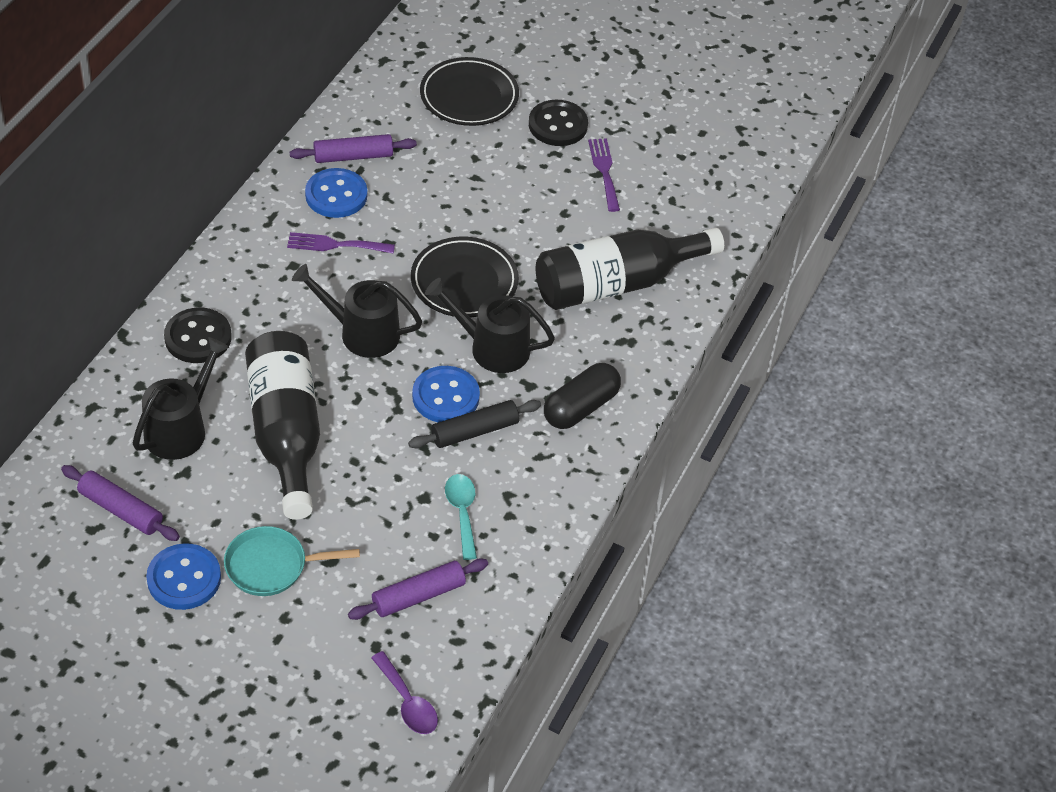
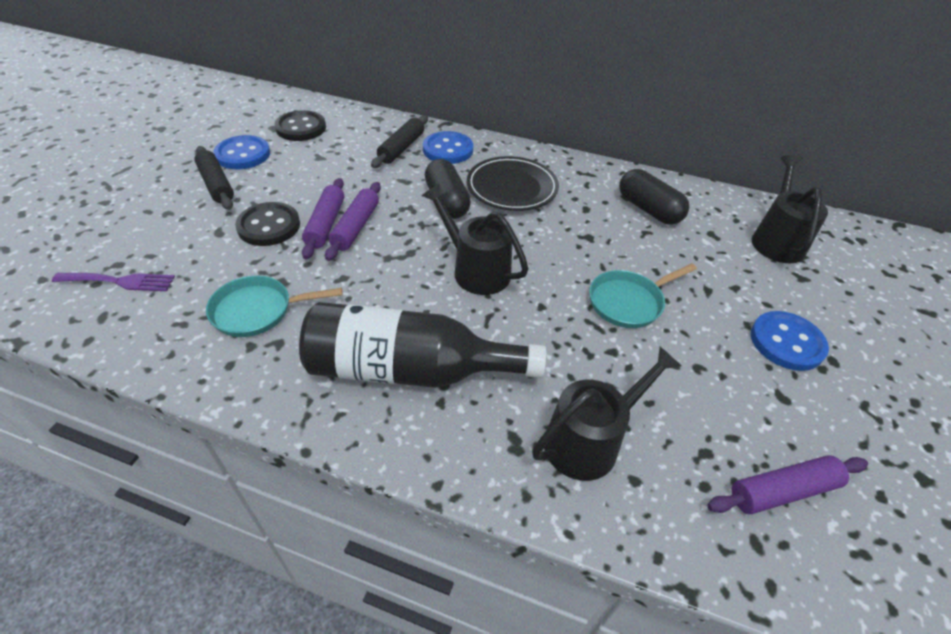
black bottle: [245,331,320,520] [536,228,724,310] = 2 -> [299,302,547,388] = 1
black capsule: [544,363,621,429] = 1 -> [425,159,471,219] [619,169,689,225] = 2
black plate: [411,237,519,318] [420,57,519,126] = 2 -> [467,156,559,211] = 1
black rolling pin: [408,400,541,449] = 1 -> [194,146,234,210] [371,115,428,168] = 2
purple fork: [287,232,395,254] [588,138,620,212] = 2 -> [52,273,175,291] = 1
purple spoon: [371,651,438,734] = 1 -> none = 0
turquoise pan: [224,526,360,596] = 1 -> [206,276,343,337] [589,263,697,328] = 2
turquoise spoon: [445,474,477,560] = 1 -> none = 0

